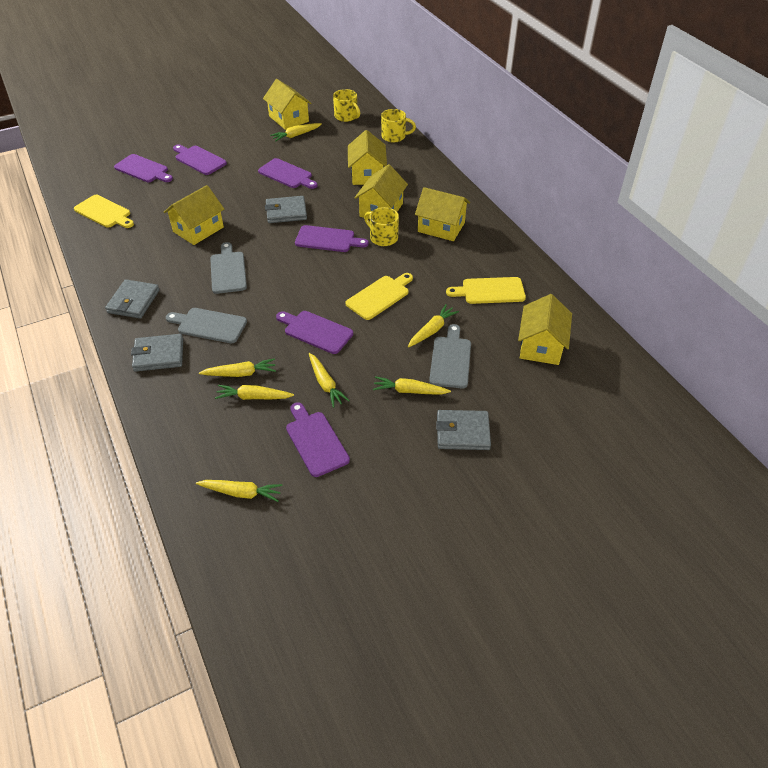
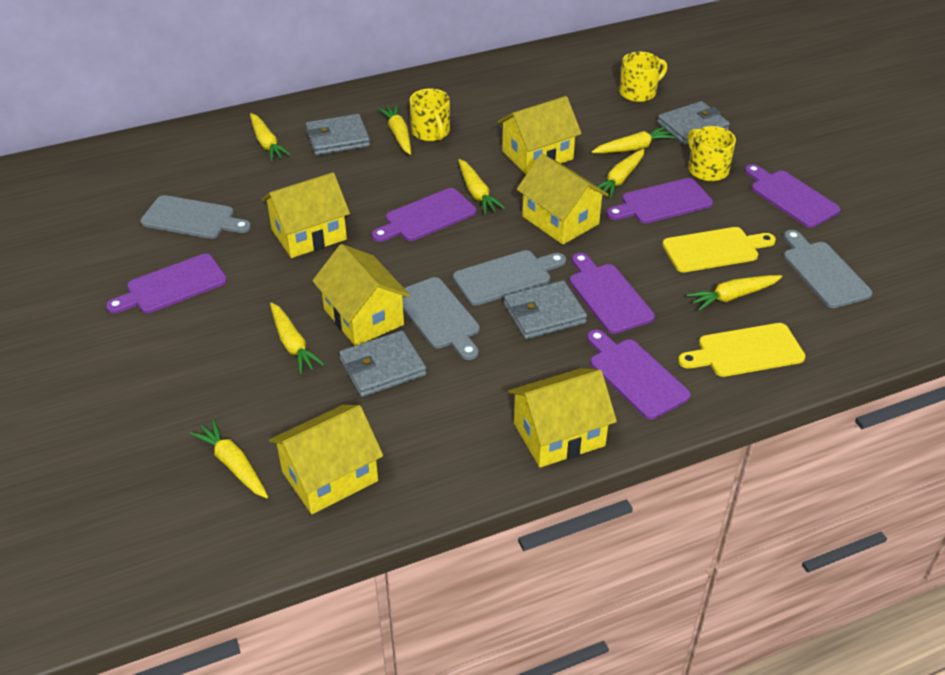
grey cutting board: [166,308,247,343] [210,242,247,294] [429,324,471,388] = 3 -> [140,195,251,239] [402,277,480,360] [453,250,566,306] [784,230,872,308] = 4
yellow carrot: [196,480,283,502] [199,358,276,377] [215,385,294,400] [270,123,322,141] [309,353,350,408] [373,376,451,394] [408,304,459,347] = 7 -> [190,419,268,498] [250,113,291,161] [270,302,325,374] [378,105,411,155] [458,159,505,214] [592,126,675,153] [597,148,644,199] [687,275,782,311] = 8
yellow cutting board: [74,195,134,228] [346,273,413,320] [446,277,526,304] = 3 -> [662,227,776,272] [678,323,805,377] = 2

